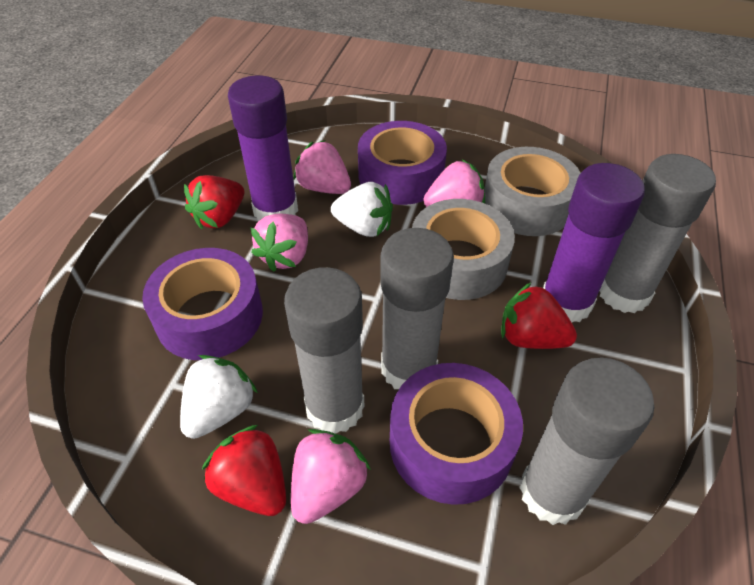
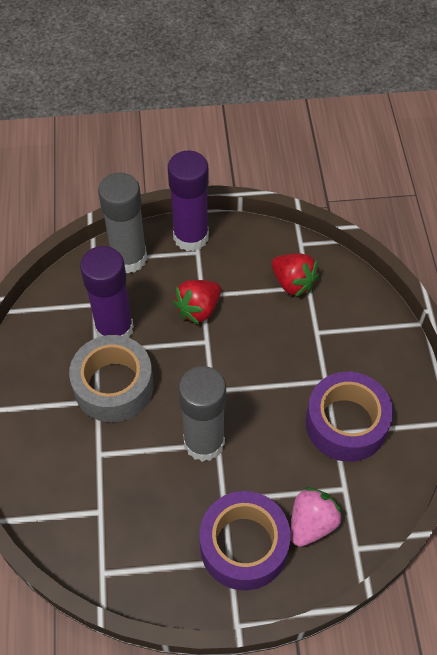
grey glue stick: [284,267,365,434] [380,228,454,389] [519,357,654,525] [600,154,716,313] = 4 -> [98,173,147,274] [178,366,226,462] = 2
grey tape: [412,199,515,300] [484,147,580,236] = 2 -> [69,335,154,422] = 1
pink strawberry: [251,214,308,272] [291,429,371,524] [293,140,351,194] [424,159,485,207] = 4 -> [291,487,342,547] = 1
purple tape: [142,248,263,360] [358,121,447,205] [390,363,523,505] = 3 -> [199,491,291,590] [306,372,393,462] = 2
red strawberry: [184,175,244,229] [202,425,286,516] [501,283,577,349] = 3 -> [173,280,221,324] [271,254,319,297] = 2
white strawberry: [180,355,258,439] [331,182,393,237] = 2 -> none = 0

